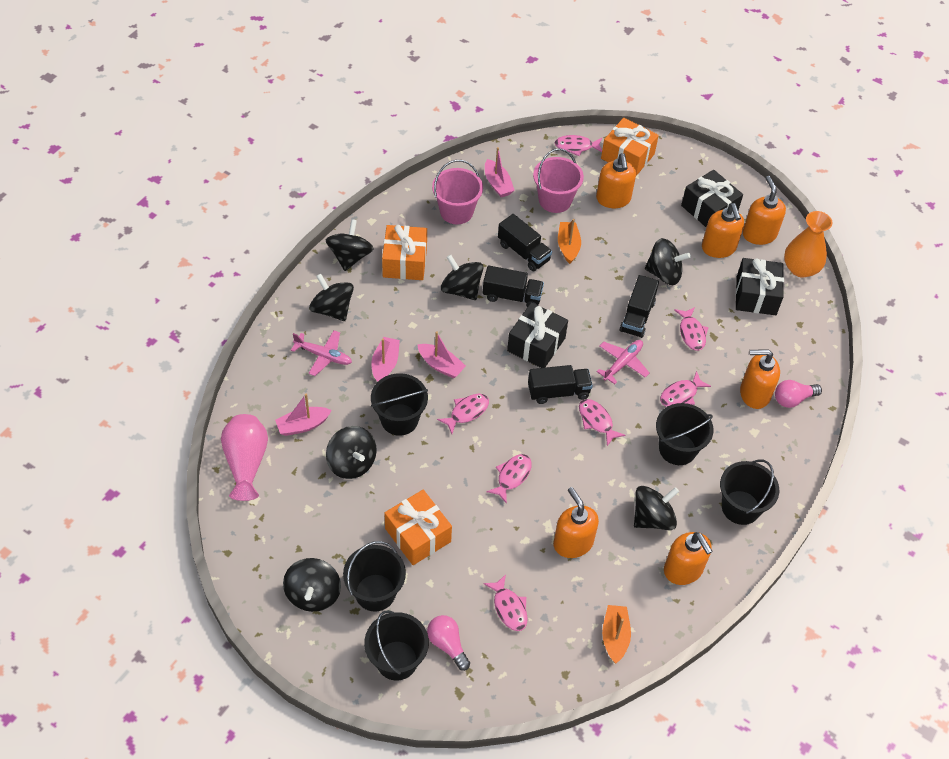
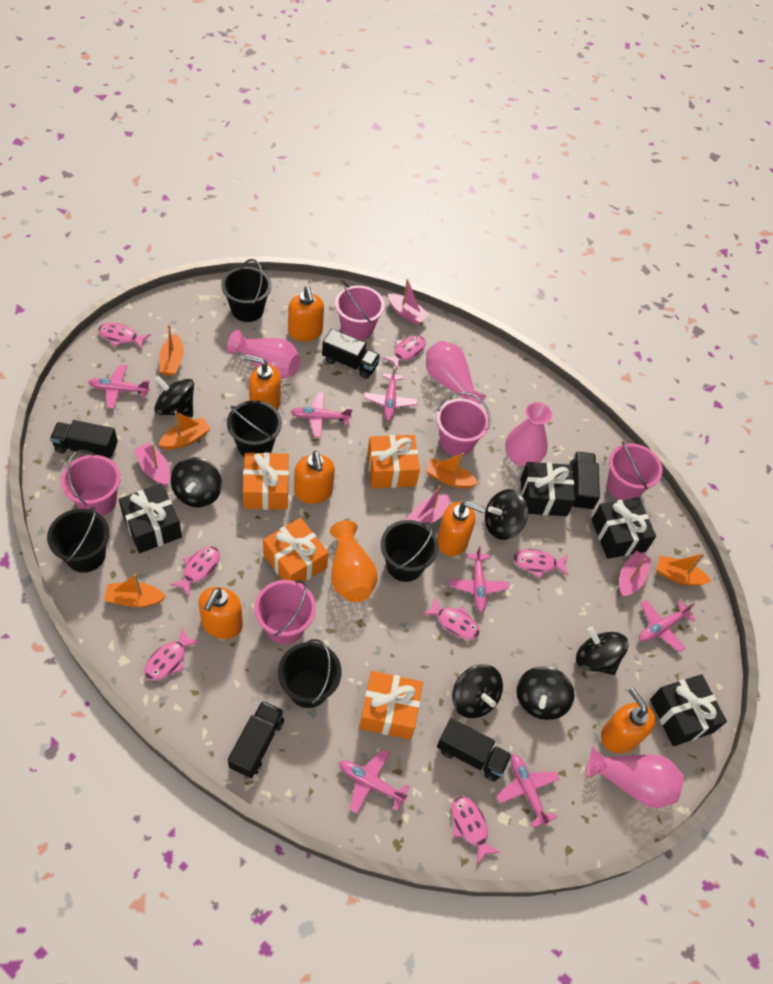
black gift: [507,302,568,368] [681,170,743,227] [736,258,784,315] = 3 -> [119,483,182,553] [520,462,575,516] [592,497,656,559] [650,674,727,746] = 4
black spinning top: [283,558,341,612] [309,274,354,321] [326,219,374,271] [326,426,377,479] [441,255,483,300] [634,486,679,530] [645,238,691,285] = 7 -> [154,375,194,417] [171,457,222,508] [452,664,503,718] [485,489,528,540] [517,666,575,720] [576,626,628,675] = 6
black truck: [483,265,544,307] [498,214,552,271] [528,365,593,404] [620,275,659,338] = 4 -> [50,420,118,458] [228,701,284,778] [322,329,380,379] [437,718,512,781] [569,452,600,510] = 5
orange boat: [558,219,581,264] [602,605,631,663] = 2 -> [104,574,166,607] [158,411,211,450] [159,324,184,376] [426,452,478,488] [656,553,712,586] = 5
orange gift: [382,225,427,280] [384,490,452,565] [601,118,659,176] = 3 -> [243,452,289,510] [263,518,329,584] [359,671,423,740] [367,435,420,488] = 4
pink bucket: [432,160,483,224] [533,148,584,213] = 2 -> [61,450,121,516] [254,580,316,644] [335,283,385,341] [437,392,491,456] [607,441,663,500] = 5
pink light bulb: [427,615,470,671] [775,380,822,408] = 2 -> none = 0
pink plane: [291,330,352,376] [596,340,649,384] = 2 -> [88,364,150,409] [291,392,353,438] [339,749,410,813] [364,366,418,421] [449,546,509,612] [496,754,560,828] [639,600,696,652] = 7
pink vase: [221,414,268,501] = 1 -> [227,330,300,379] [426,341,486,404] [505,402,552,467] [586,747,684,808] = 4

